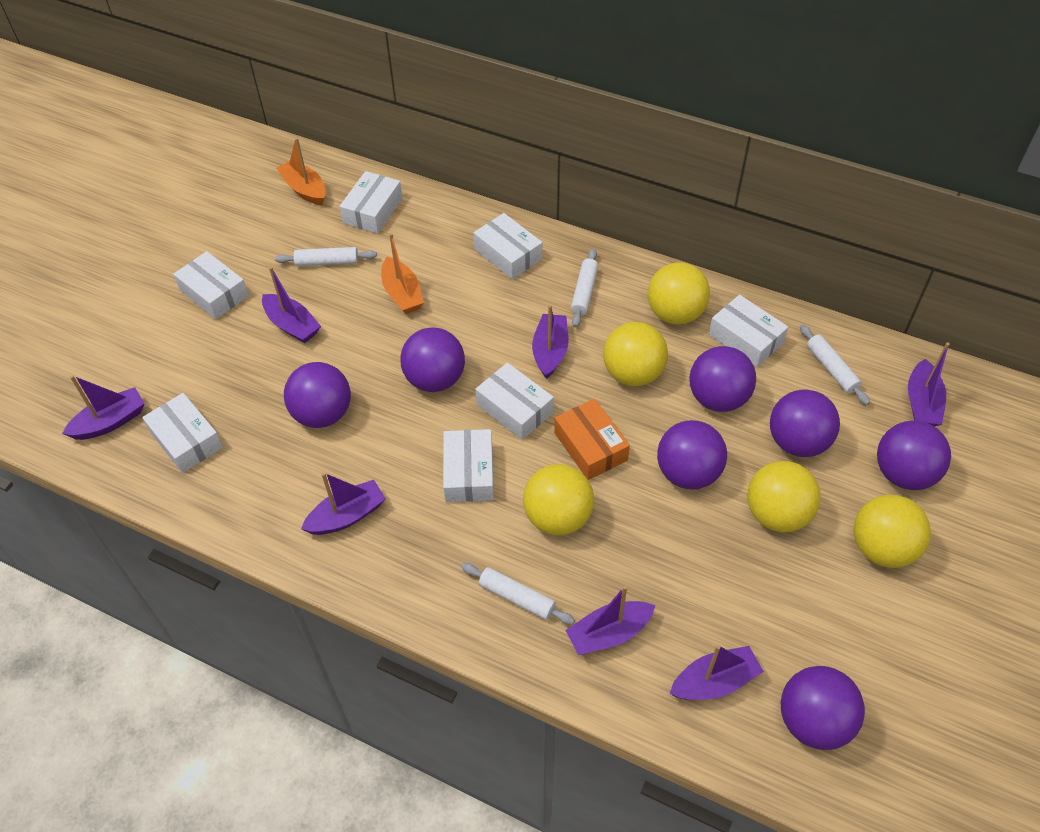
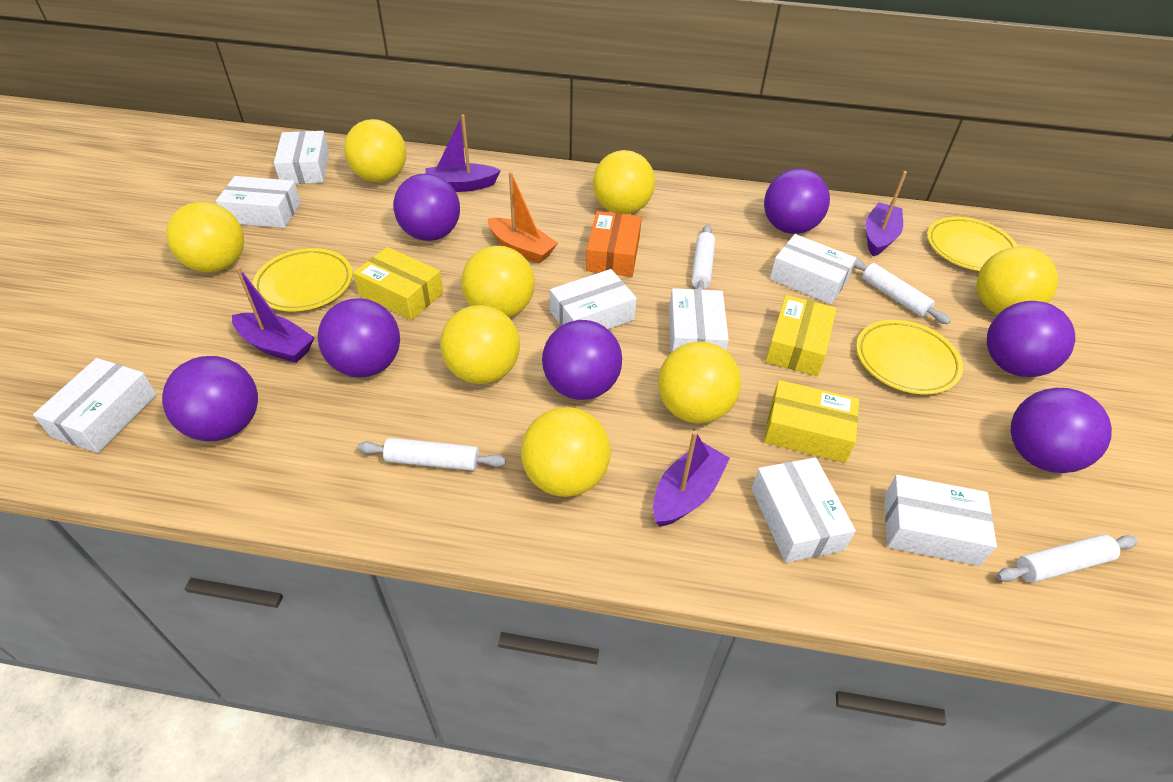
orange boat: [276,138,326,205] [381,233,424,314] = 2 -> [488,172,558,263] = 1
purple boat: [62,375,145,440] [262,267,321,343] [301,472,386,535] [532,305,569,379] [565,586,656,655] [669,645,764,700] [908,342,950,427] = 7 -> [232,267,315,363] [426,114,501,192] [653,431,730,527] [865,171,907,256] = 4
white box: [142,393,223,473] [173,251,249,319] [339,171,403,234] [443,429,494,502] [473,213,542,279] [475,363,554,440] [709,295,788,367] = 7 -> [33,358,157,453] [216,176,301,228] [274,131,329,184] [550,269,637,329] [669,288,729,352] [752,457,856,563] [770,234,856,304] [884,475,997,566] = 8
yellow ball: [523,464,594,535] [603,322,668,386] [648,262,710,324] [747,461,821,532] [853,495,931,568] = 5 -> [166,202,244,272] [344,119,406,182] [440,305,520,384] [462,246,535,317] [521,407,611,497] [593,150,655,214] [658,341,741,424] [977,246,1058,314] = 8
yellow box: none = 0 -> [353,247,443,320] [764,380,859,463] [765,295,837,376] = 3
yellow plate: none = 0 -> [252,248,353,311] [856,320,963,394] [927,217,1018,271] = 3

